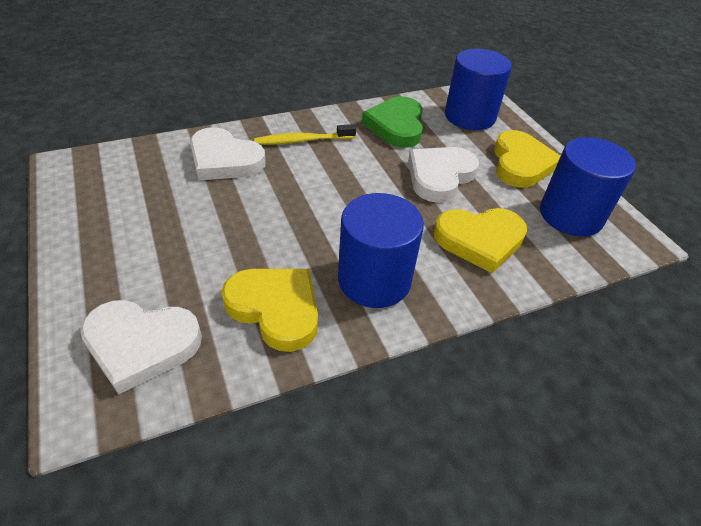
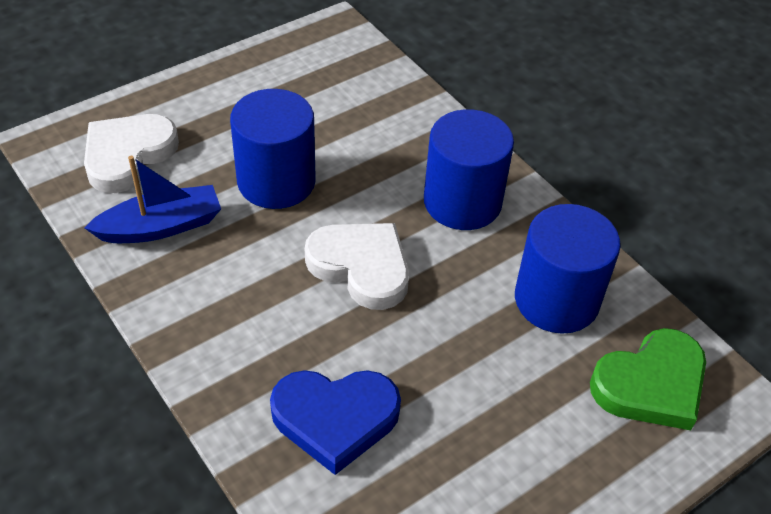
blue boat: none = 0 -> [85,156,221,243] = 1
blue heart: none = 0 -> [270,370,401,475] = 1
white heart: [80,300,202,394] [190,127,266,180] [408,147,479,203] = 3 -> [84,114,179,193] [305,223,409,310] = 2
yellow heart: [221,269,318,352] [434,208,527,273] [494,130,560,187] = 3 -> none = 0
yellow toothbrush: [254,124,356,145] = 1 -> none = 0

